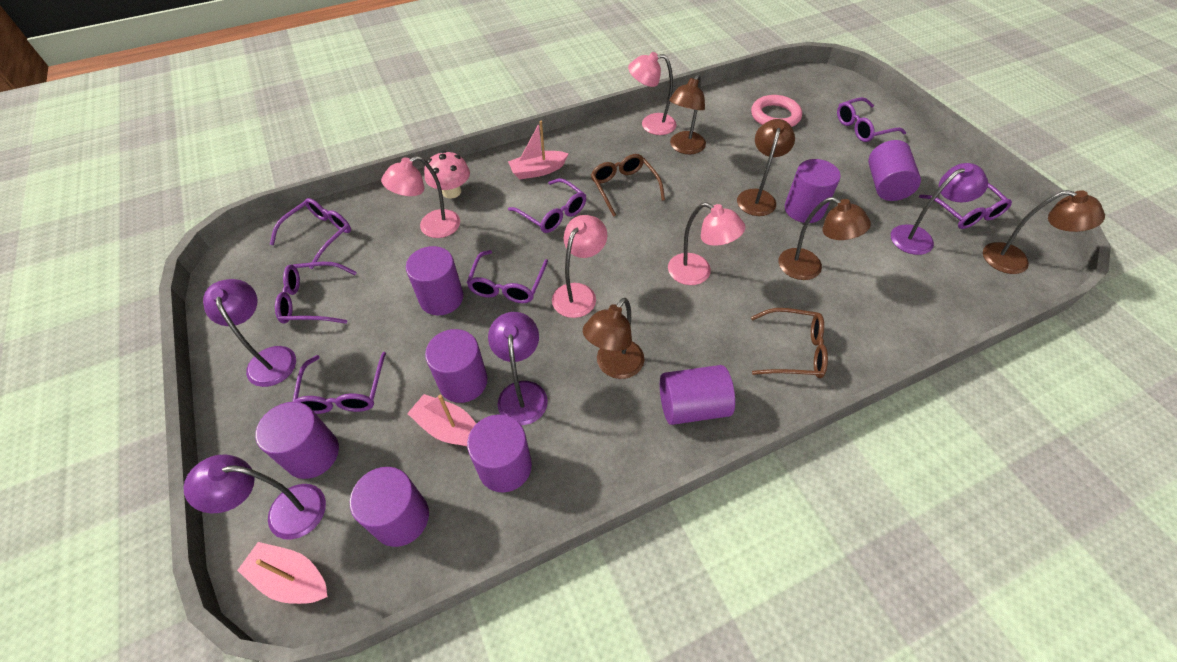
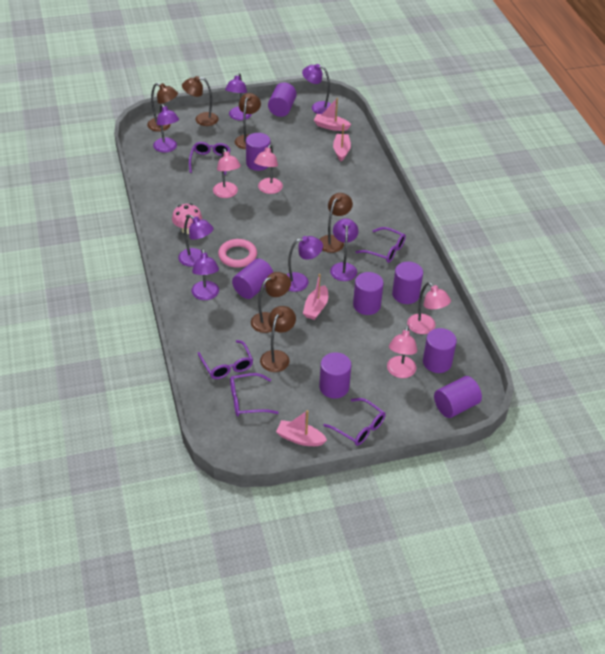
brown glasses: [591,154,665,217] [751,308,828,378] = 2 -> none = 0
brown lamp: [583,298,644,379] [669,74,706,154] [737,119,795,216] [779,197,871,280] [983,190,1105,274] = 5 -> [147,83,178,132] [182,76,219,126] [235,93,261,149] [251,272,291,333] [260,306,296,372] [319,193,353,253] = 6
pink boat: [237,542,327,604] [407,394,476,446] [508,121,569,180] = 3 -> [276,410,327,446] [303,274,328,320] [314,98,351,131] [333,124,351,161] = 4
purple glasses: [270,198,351,269] [275,262,357,324] [292,352,386,414] [467,250,548,303] [508,178,586,233] [837,97,906,142] [919,183,1012,229] = 7 -> [189,142,230,175] [198,340,253,379] [230,373,279,416] [323,398,385,446] [356,227,406,263] = 5
purple lamp: [183,455,326,540] [203,279,296,387] [488,312,548,425] [891,163,988,255] = 4 -> [153,104,179,153] [178,215,214,267] [192,249,219,300] [225,73,252,120] [286,236,323,292] [302,64,331,114] [330,218,359,281] = 7

